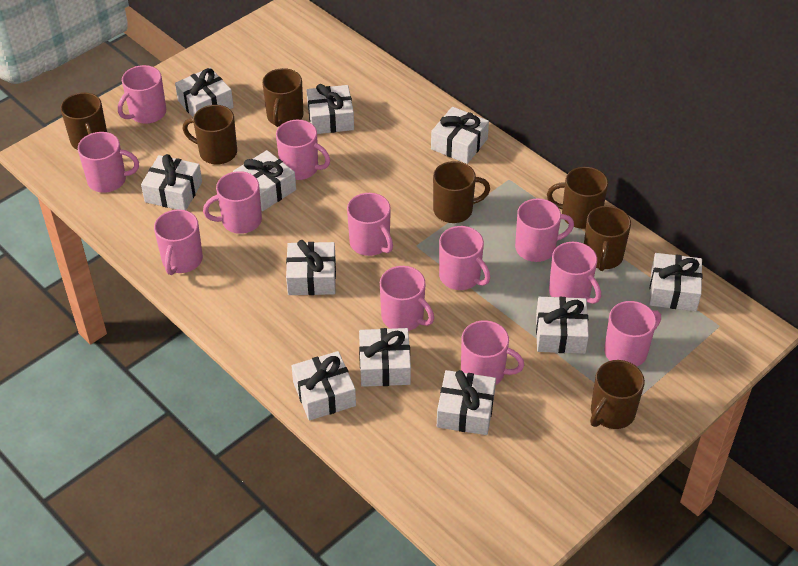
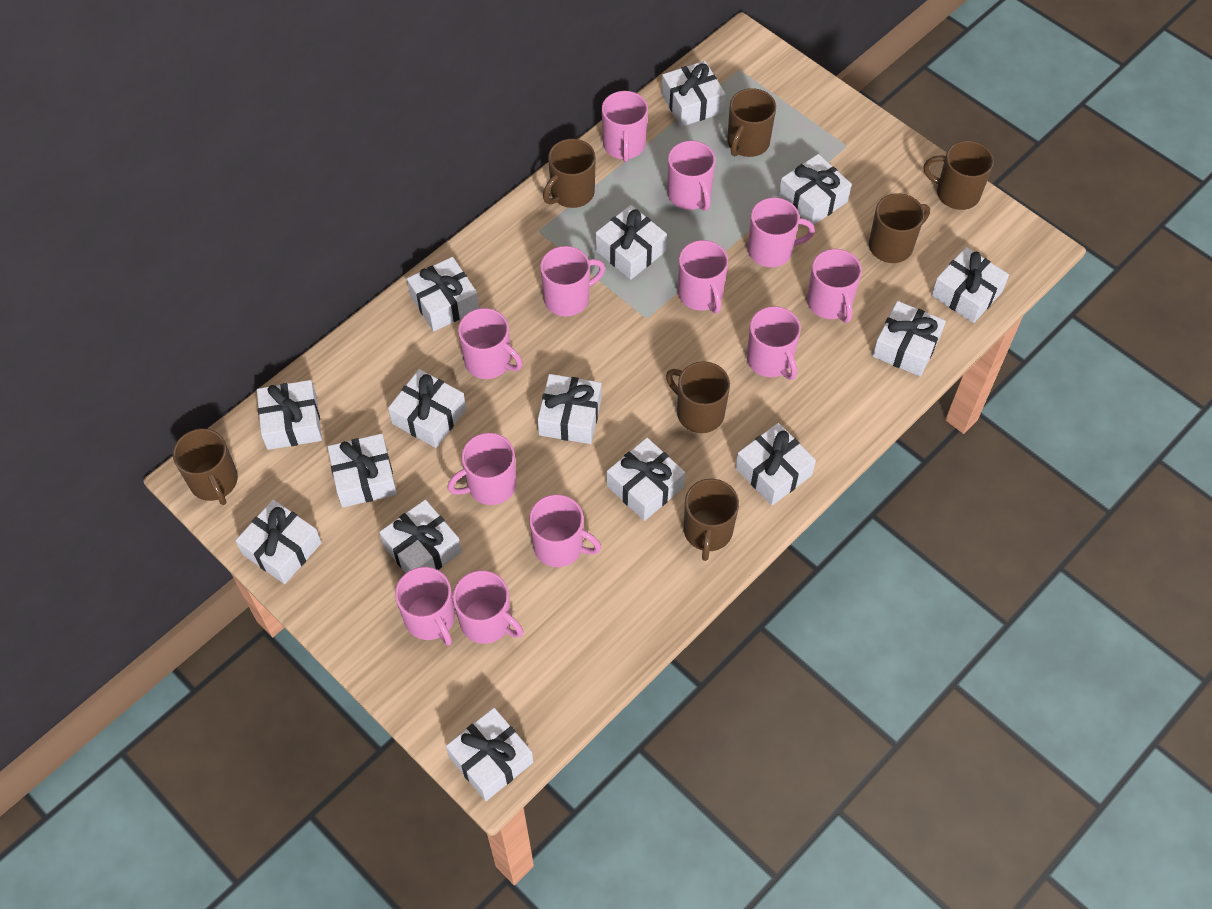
white gift: [141,154,202,210] [175,68,234,117] [233,150,296,211] [286,240,336,295] [292,351,356,420] [307,84,354,134] [359,328,411,387] [431,107,489,164] [437,370,496,435] [536,297,589,354] [649,253,703,311] = 11 -> [235,500,322,584] [257,380,322,450] [328,434,397,507] [379,500,462,573] [388,369,466,448] [407,257,479,331] [446,708,533,801] [537,374,602,444] [595,205,667,280] [607,438,686,521] [661,61,726,127] [735,423,816,505] [778,154,852,225] [872,301,946,377] [931,247,1009,323] = 15

